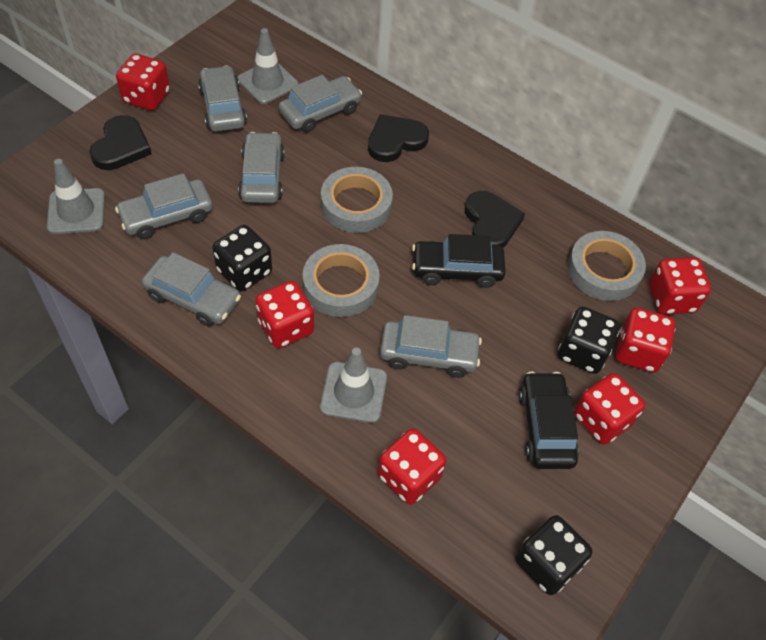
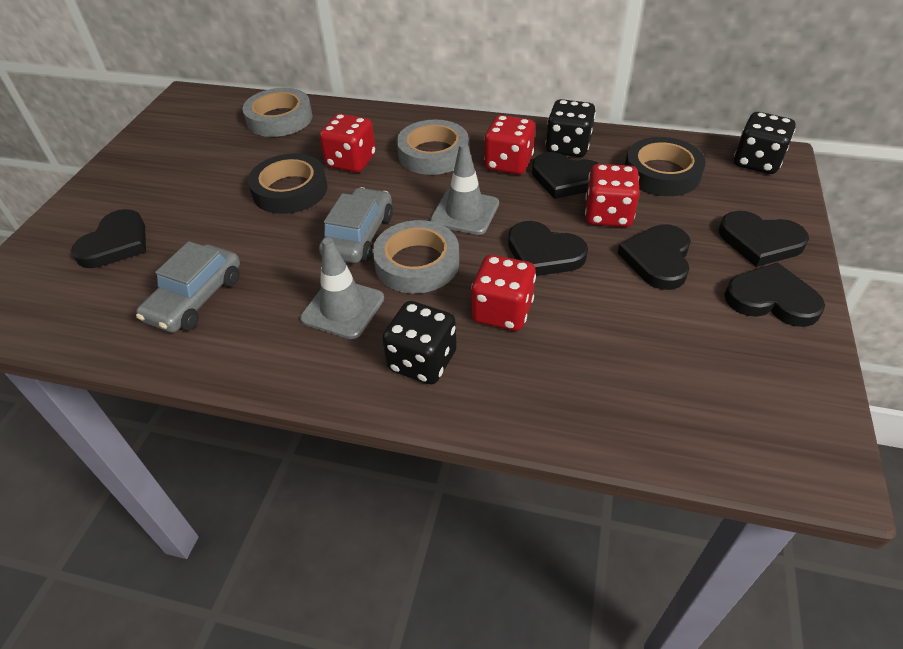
black car: [412,234,506,288] [519,371,579,469] = 2 -> none = 0
black heart: [89,115,152,170] [368,114,429,162] [465,191,525,248] = 3 -> [71,209,146,268] [508,221,588,276] [532,152,599,199] [617,224,691,290] [719,211,809,267] [725,262,825,327] = 6
black tape: none = 0 -> [248,154,328,214] [625,137,706,196] = 2
grey car: [115,173,213,239] [142,252,241,327] [198,65,247,132] [238,132,285,203] [279,75,362,132] [380,315,482,378] = 6 -> [136,241,240,333] [319,187,393,263] = 2
grey traffic cone: [47,159,105,234] [237,28,298,104] [320,348,387,423] = 3 -> [300,238,384,339] [430,143,499,235] = 2
red dice: [116,53,170,111] [256,281,314,348] [378,428,446,505] [574,373,645,445] [616,308,676,373] [649,257,711,315] = 6 -> [319,114,376,173] [471,255,536,331] [484,115,535,175] [585,164,640,227] = 4

